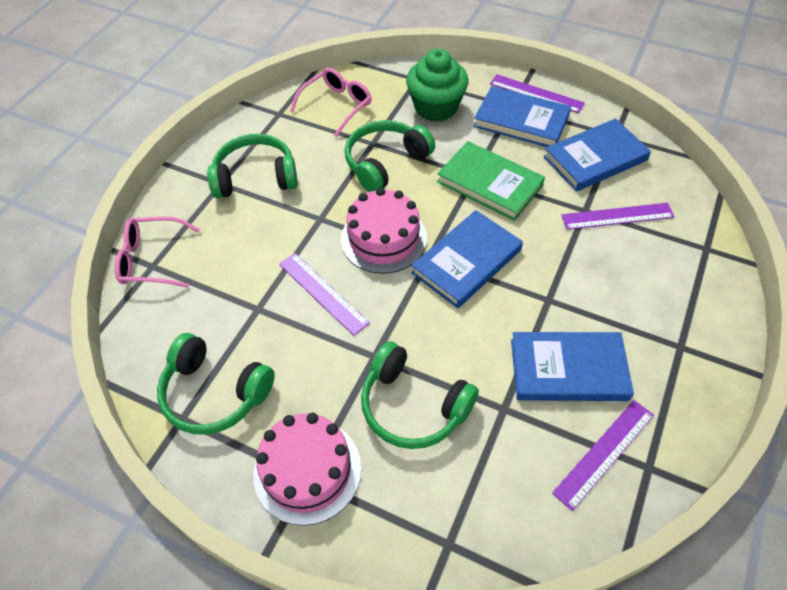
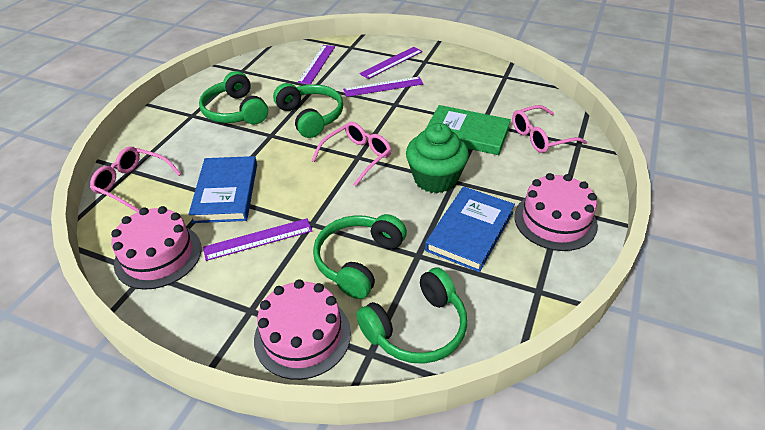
blue book: [411,210,523,308] [473,86,571,147] [511,332,634,401] [543,119,651,192] = 4 -> [188,156,257,223] [425,187,515,272] = 2
pink cake: [254,413,361,526] [341,188,427,274] = 2 -> [111,206,202,290] [254,279,351,380] [514,173,598,251] = 3
pink glasses: [115,216,200,288] [290,68,372,137] = 2 -> [90,146,181,212] [312,122,391,186] [512,105,587,153] = 3

